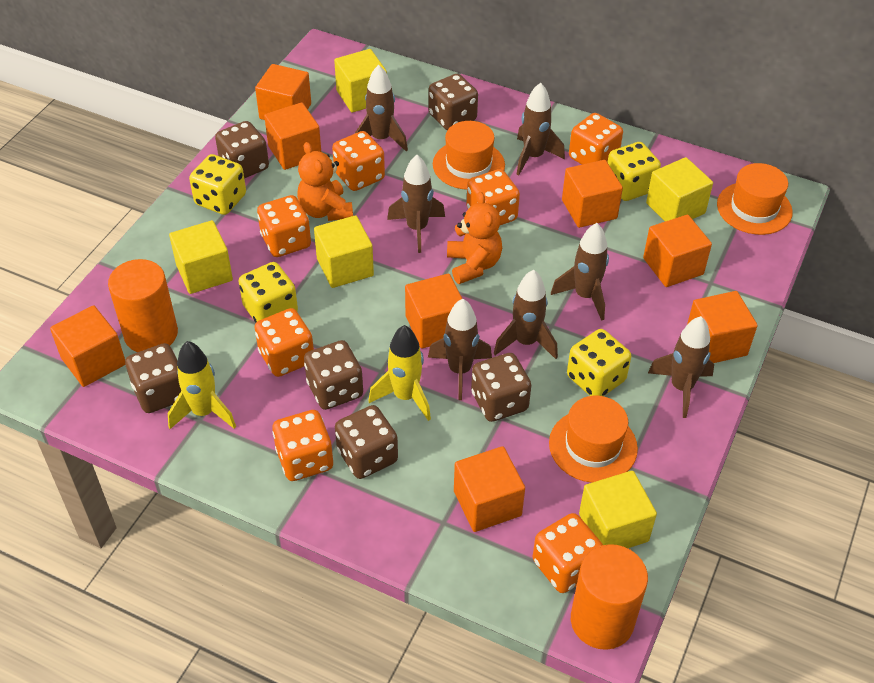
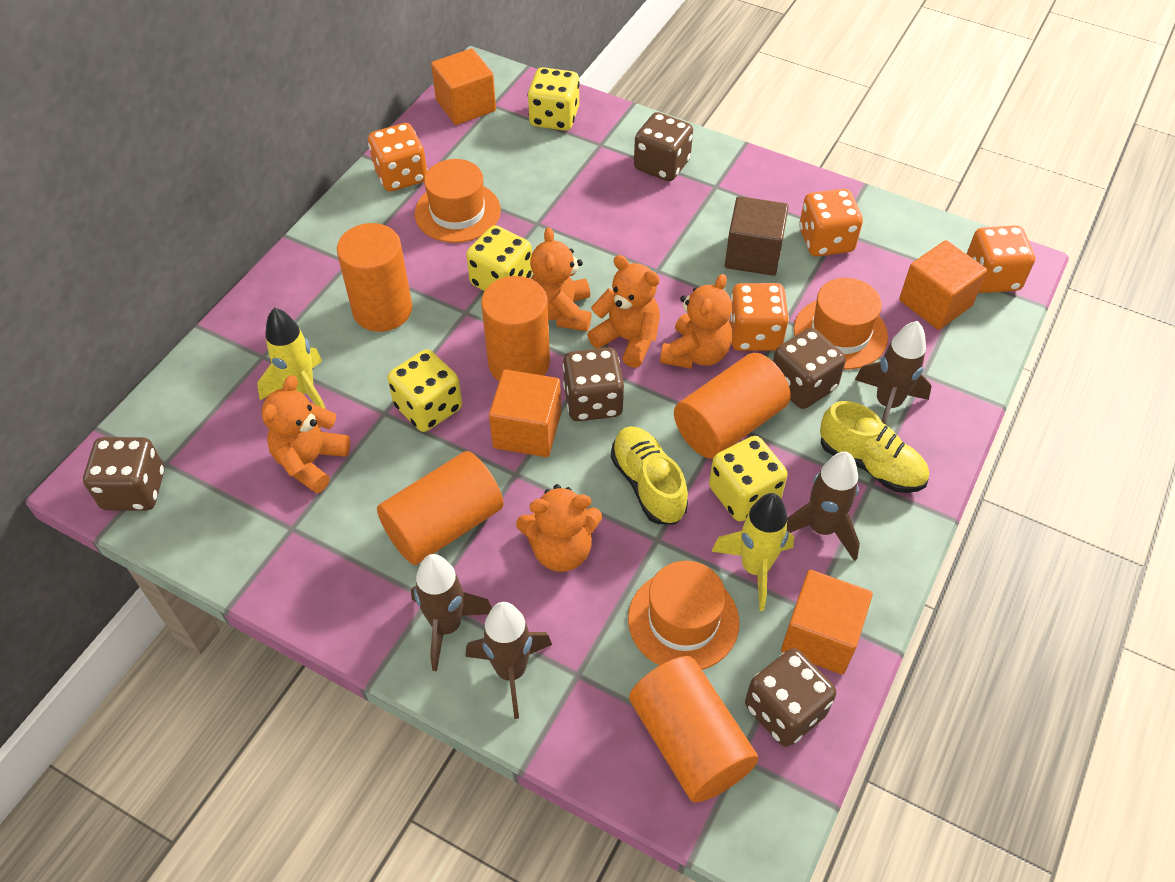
brown cube: none = 0 -> [725,196,789,276] = 1
brown dice: [125,343,181,413] [215,121,269,178] [304,340,363,410] [335,405,398,479] [428,74,478,130] [471,353,531,422] = 6 -> [83,437,164,511] [563,347,624,421] [634,112,693,181] [745,648,837,747] [773,328,846,409] = 5
brown rocket: [354,65,408,151] [387,155,445,253] [428,299,492,400] [494,270,558,359] [517,82,565,175] [551,223,609,321] [648,316,714,418] = 7 -> [411,554,492,671] [465,602,552,719] [787,452,860,561] [855,321,932,425] = 4
orange cube: [50,305,125,387] [255,64,311,120] [264,103,321,170] [405,274,462,348] [454,446,525,532] [562,160,623,228] [643,215,712,287] [687,291,758,363] = 8 -> [431,48,496,125] [489,369,561,457] [781,570,873,675] [899,240,987,330] = 4
orange cylinder: [108,259,178,352] [571,544,648,650] = 2 -> [337,223,412,332] [377,451,504,565] [481,276,550,381] [629,656,759,803] [674,353,790,459] = 5
orange dice: [255,308,314,377] [257,195,311,257] [272,410,333,481] [332,131,385,191] [466,169,520,225] [533,513,603,593] [569,113,623,165] = 7 -> [368,123,427,192] [729,283,789,351] [799,189,863,257] [967,225,1035,293] = 4
orange teddy bear: [297,142,353,221] [447,192,502,284] = 2 -> [262,375,350,493] [516,484,602,572] [530,227,592,331] [587,255,660,368] [660,274,732,369] = 5
yellow cube: [169,220,233,294] [314,215,374,288] [334,49,387,112] [579,471,657,548] [646,157,713,221] = 5 -> none = 0
yellow shoe: none = 0 -> [611,426,688,524] [820,401,929,493] = 2

